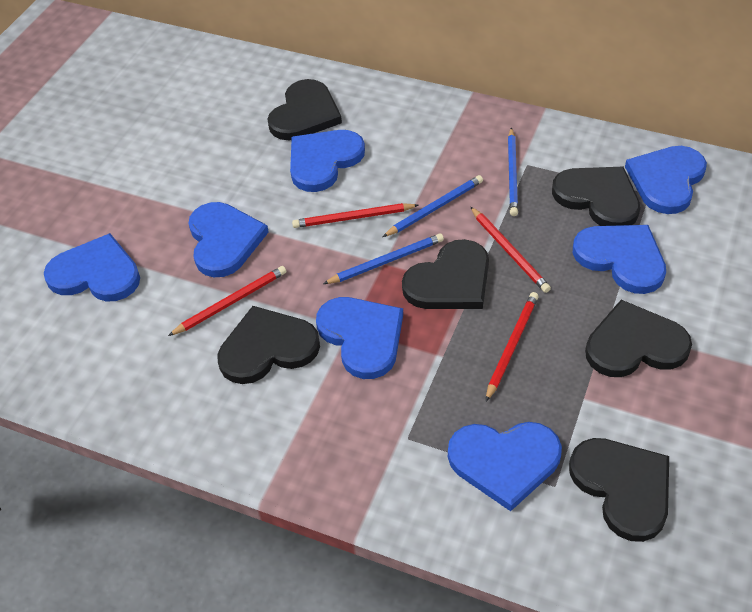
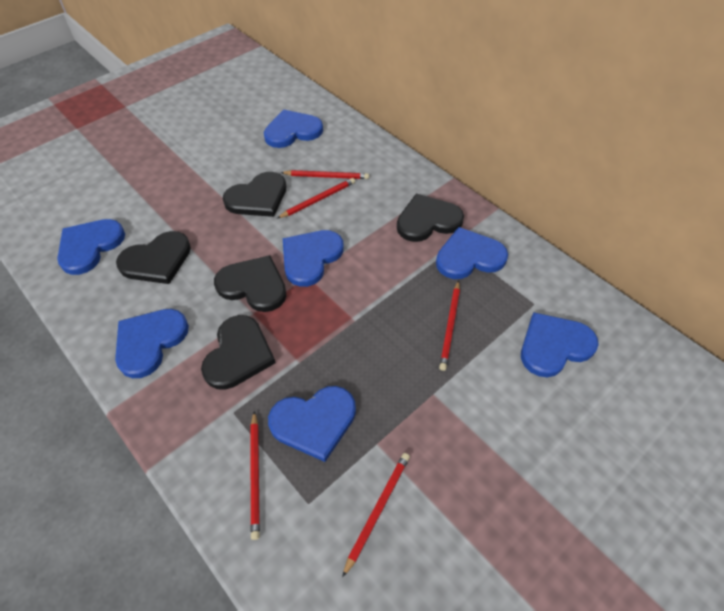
black heart: [217,306,320,384] [267,79,342,140] [402,239,489,309] [552,167,640,226] [569,438,669,542] [585,300,692,377] = 6 -> [116,231,191,284] [201,315,276,390] [214,255,287,312] [223,172,286,217] [397,194,464,242] = 5
blue pencil: [323,234,444,284] [383,175,483,237] [508,128,518,216] = 3 -> none = 0
red pencil: [168,266,286,336] [292,203,418,228] [471,207,551,293] [486,292,538,401] = 4 -> [250,411,260,540] [278,178,355,218] [280,170,369,179] [342,453,410,577] [439,280,460,371] = 5

